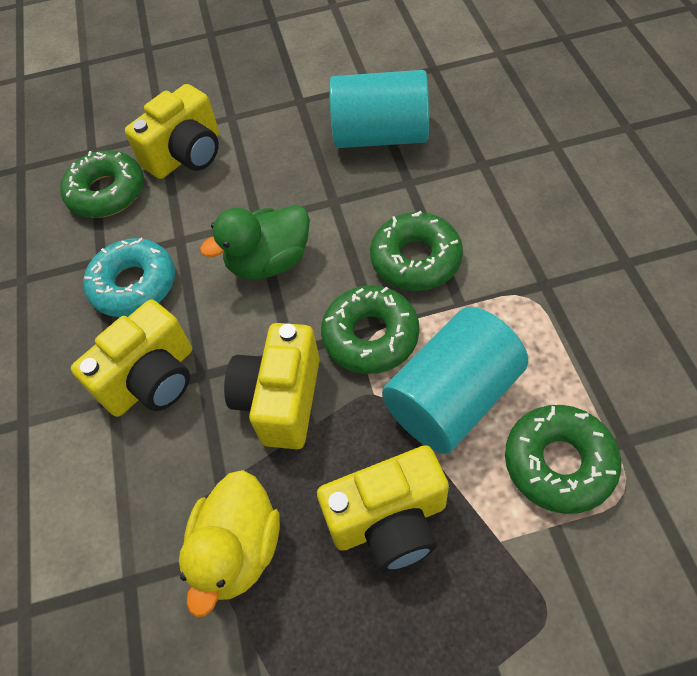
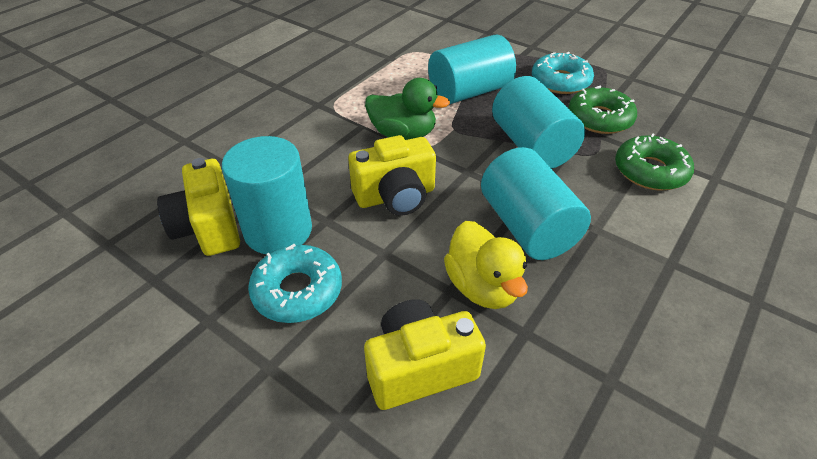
green donut: [60,150,144,218] [321,285,419,374] [370,211,463,291] [505,405,621,514] = 4 -> [568,86,637,134] [615,134,694,191] = 2
turquoise cylinder: [329,70,429,148] [382,307,528,454] = 2 -> [222,136,312,254] [428,35,516,104] [481,147,591,260] [492,76,585,169] = 4
turquoise donut: [83,238,175,317] = 1 -> [248,244,342,323] [532,52,594,94] = 2
yellow camera: [71,300,192,417] [125,84,219,179] [224,323,320,449] [317,445,449,572] = 4 -> [157,158,240,256] [348,135,436,216] [364,299,486,410] = 3

